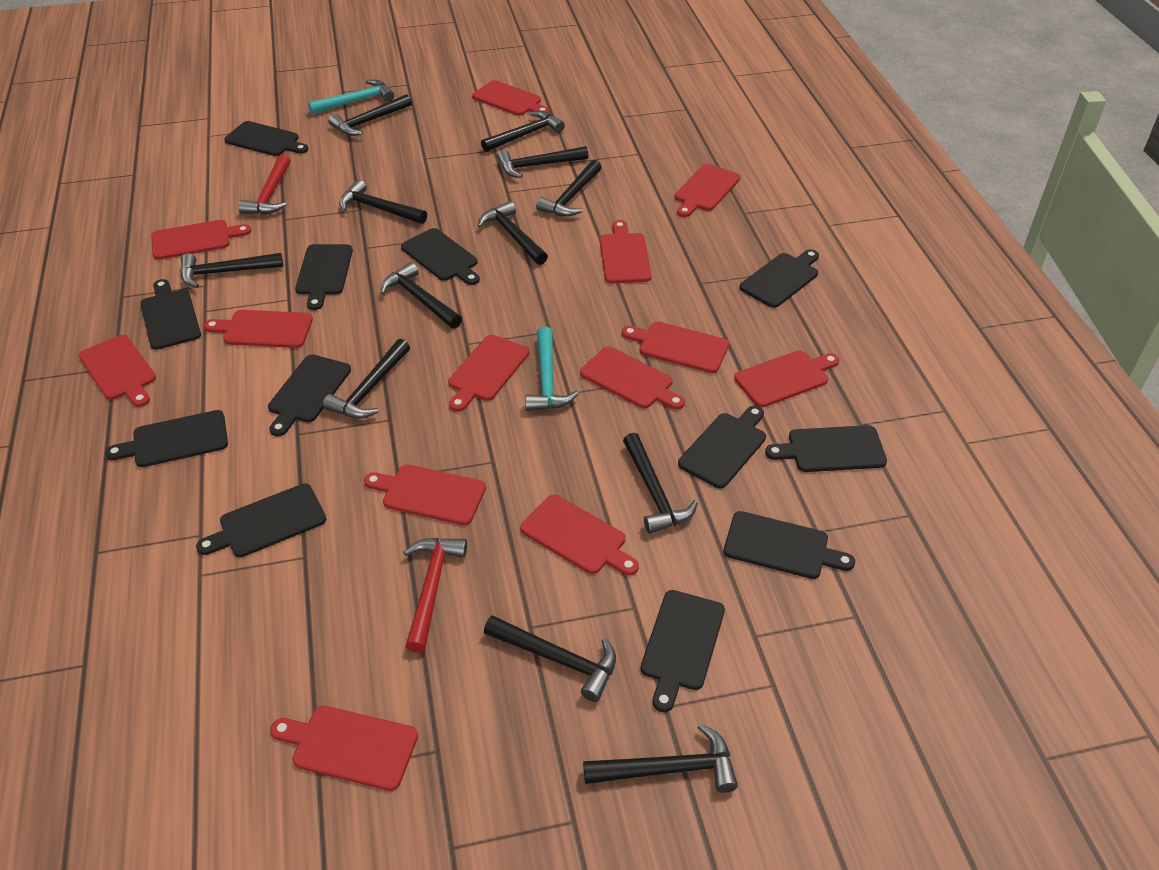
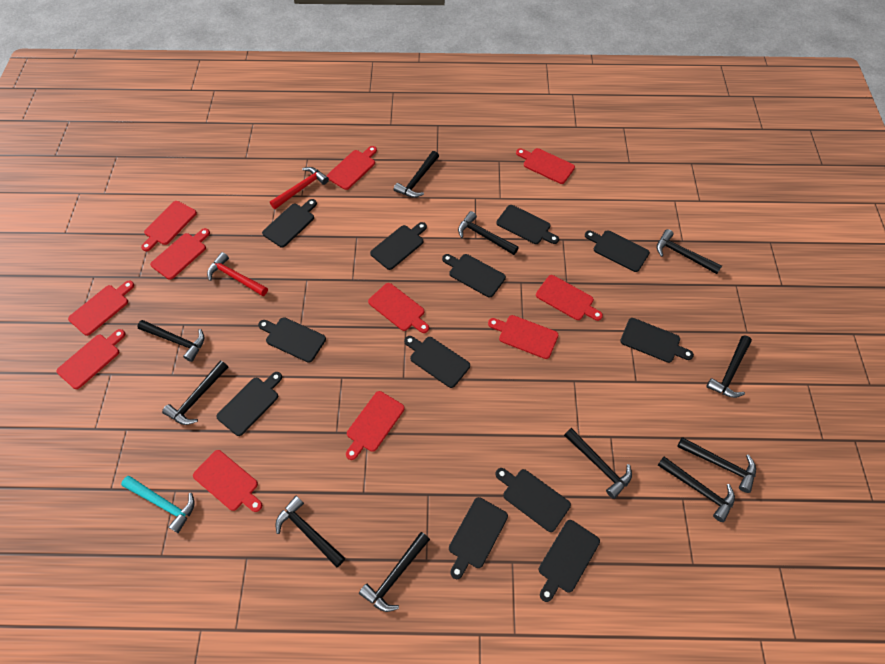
black hammer: [181,253,283,288] [323,339,410,419] [328,94,412,136] [339,180,427,224] [380,262,462,329] [478,201,548,265] [481,111,565,152] [484,615,616,702] [497,146,588,178] [536,160,602,217] [583,723,738,793] [623,433,698,534] = 12 -> [137,320,205,362] [162,361,228,425] [275,496,345,567] [359,532,430,612] [394,151,439,198] [458,211,519,255] [564,428,632,499] [657,229,722,274] [658,457,735,522] [677,437,756,493] [706,336,752,398] = 11
red cutting board: [78,335,156,407] [151,220,251,260] [204,310,313,348] [270,706,418,791] [364,464,486,525] [448,335,529,412] [472,80,549,116] [520,494,639,575] [580,346,685,410] [600,220,651,283] [622,322,729,373] [675,164,740,217] [734,350,839,407] = 13 -> [56,329,126,389] [68,281,134,336] [141,201,197,251] [150,228,210,280] [193,450,262,512] [327,146,377,190] [346,391,405,460] [368,283,429,333] [488,315,558,359] [516,148,575,184] [536,275,603,321] = 11
turquoise hammer: [308,80,394,114] [525,327,579,411] = 2 -> [121,476,195,533] = 1

